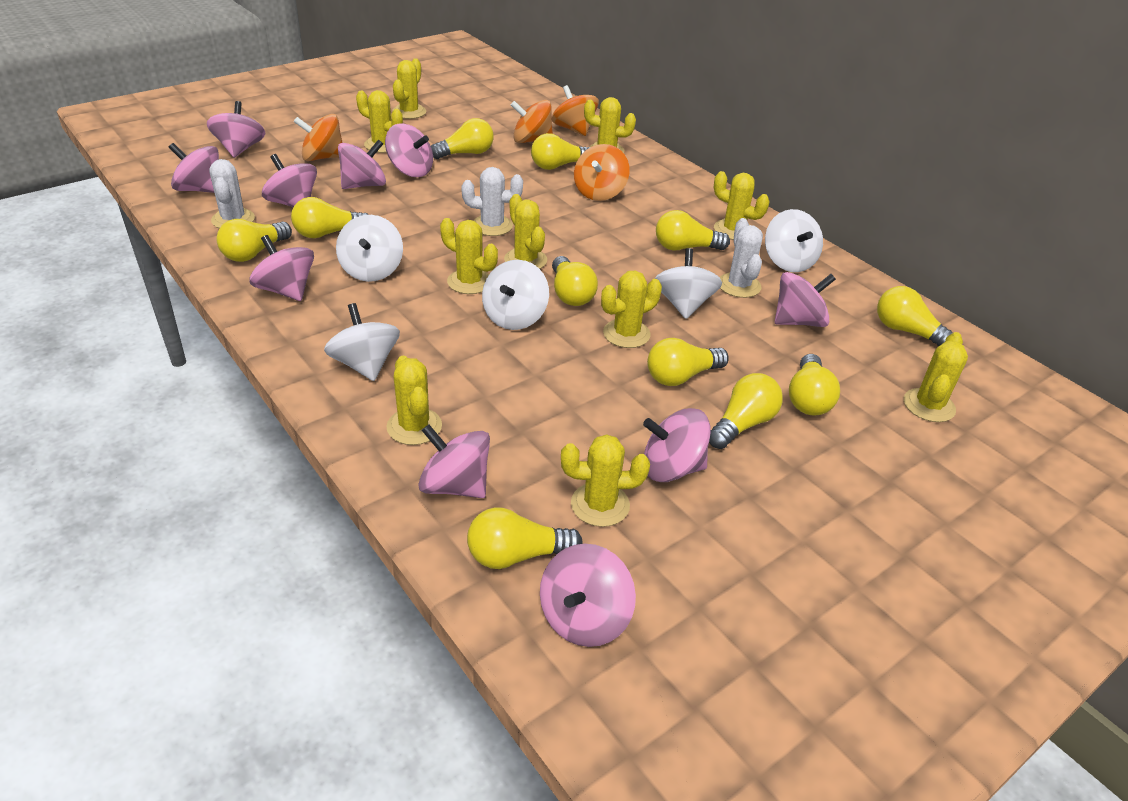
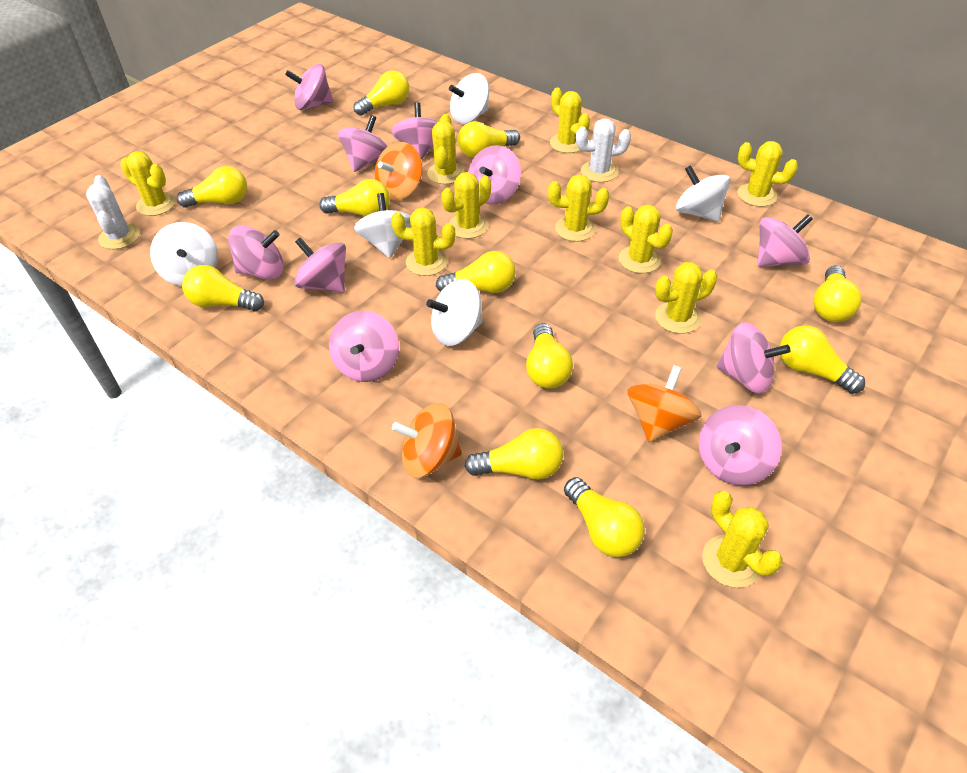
orange spinning top: [294,114,343,161] [511,100,553,143] [551,85,599,136] [574,144,630,201] = 4 -> [375,142,422,200] [392,403,462,478] [627,365,702,442] = 3
white cactus: [209,159,255,229] [462,167,523,236] [720,218,763,298] = 3 -> [86,175,140,249] [576,118,631,182] = 2

